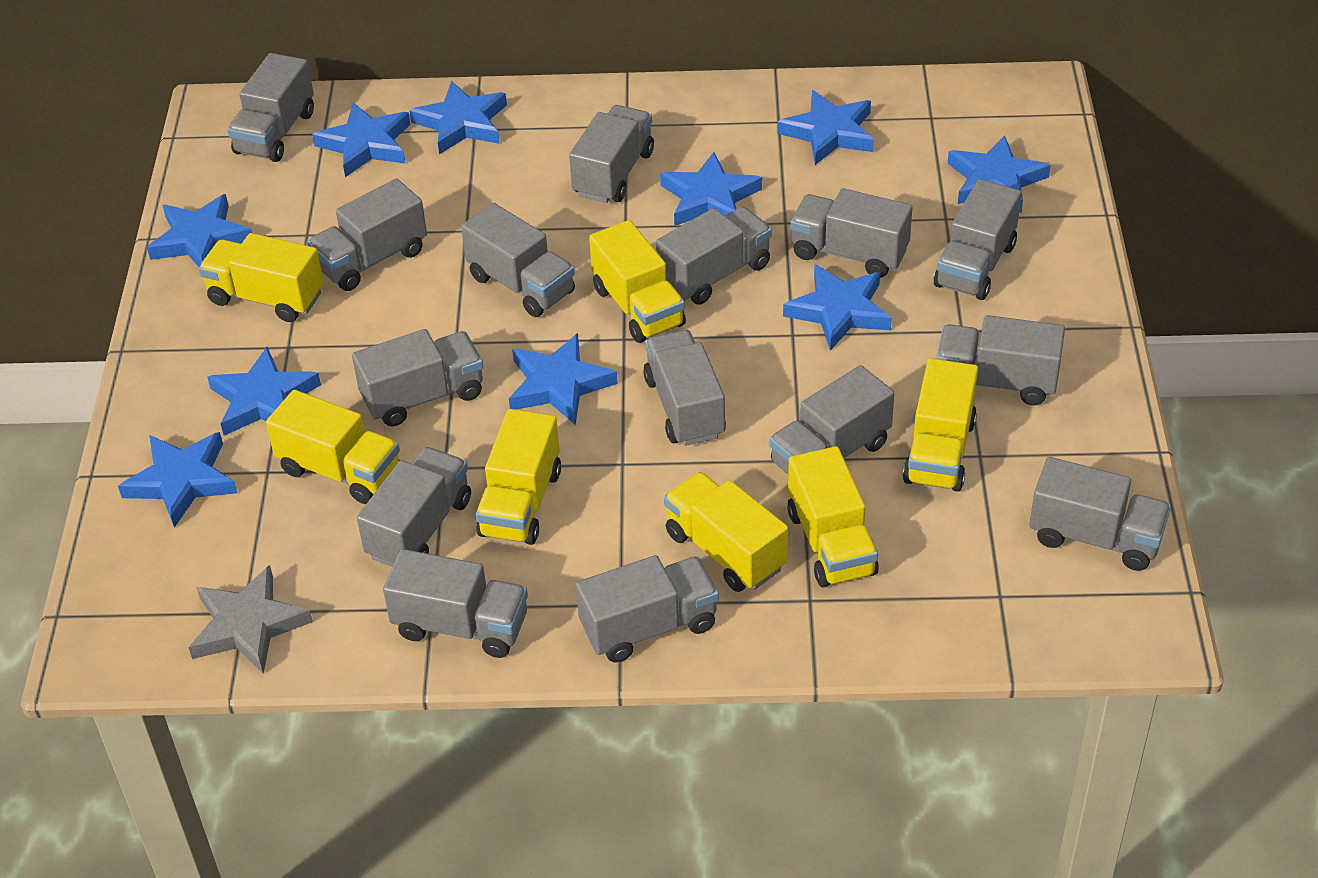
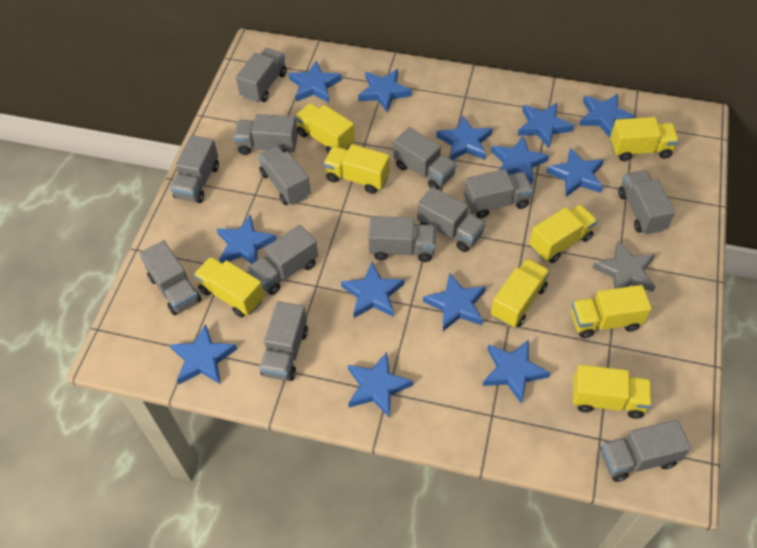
blue star: [118,432,237,528] [147,194,252,267] [207,347,321,435] [312,103,410,177] [409,81,507,155] [509,333,618,425] [660,152,762,226] [777,90,874,165] [783,264,892,351] [948,135,1051,213] = 10 -> [170,324,237,384] [217,214,277,264] [288,60,342,102] [341,262,404,318] [348,352,413,418] [358,69,412,113] [423,272,486,331] [436,115,493,160] [483,340,550,404] [491,136,549,185] [518,103,574,148] [546,147,604,197] [579,94,636,138] = 13
grey truck: [227,53,314,162] [307,178,427,291] [352,329,483,427] [357,447,471,567] [383,549,528,658] [461,203,575,317] [569,105,654,203] [576,555,719,663] [644,330,726,446] [656,207,772,305] [769,365,894,474] [790,188,912,278] [934,179,1022,300] [937,315,1065,405] [1029,457,1171,571] = 15 -> [139,240,201,315] [170,135,219,203] [233,114,298,155] [236,48,287,103] [248,225,318,295] [258,145,311,205] [259,301,308,381] [368,216,436,262] [394,127,457,190] [417,187,486,252] [464,169,533,218] [600,420,691,482] [618,170,675,235] = 13
yellow truck: [199,233,324,322] [266,390,400,504] [476,409,561,545] [589,220,686,343] [664,472,788,592] [787,446,879,587] [903,358,978,492] = 7 -> [194,257,265,317] [295,103,355,154] [323,144,390,194] [491,258,550,327] [529,204,598,263] [571,285,652,338] [573,365,652,419] [610,117,679,161] = 8

